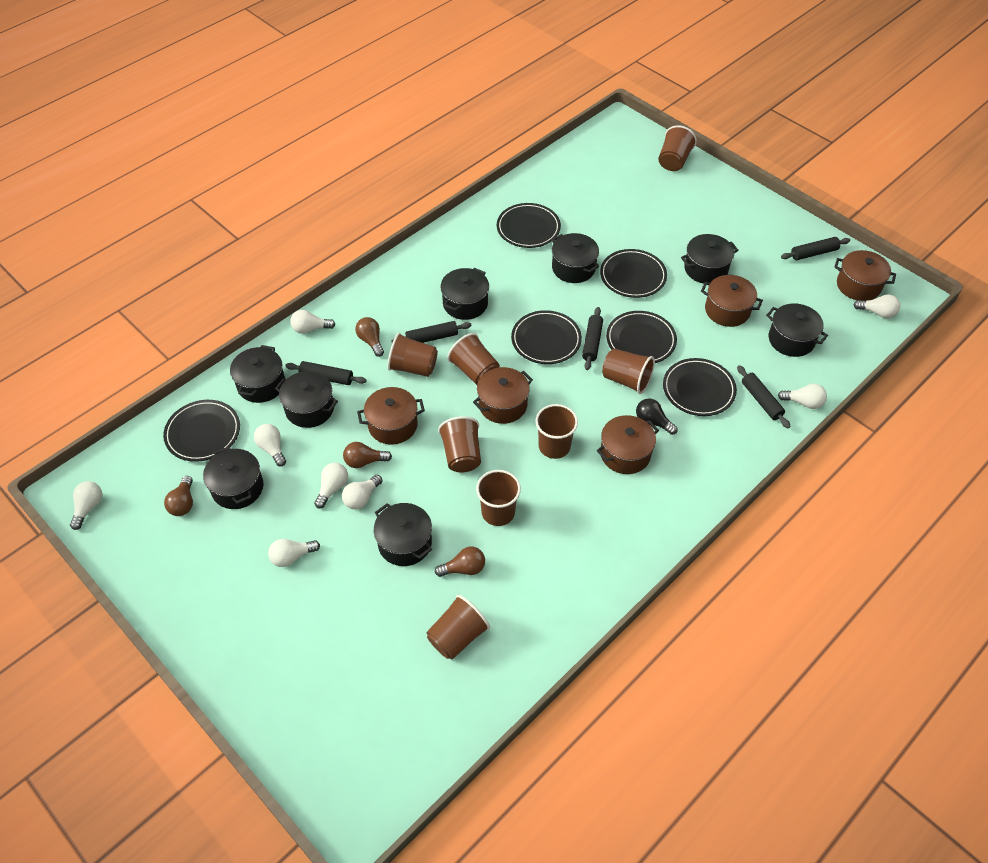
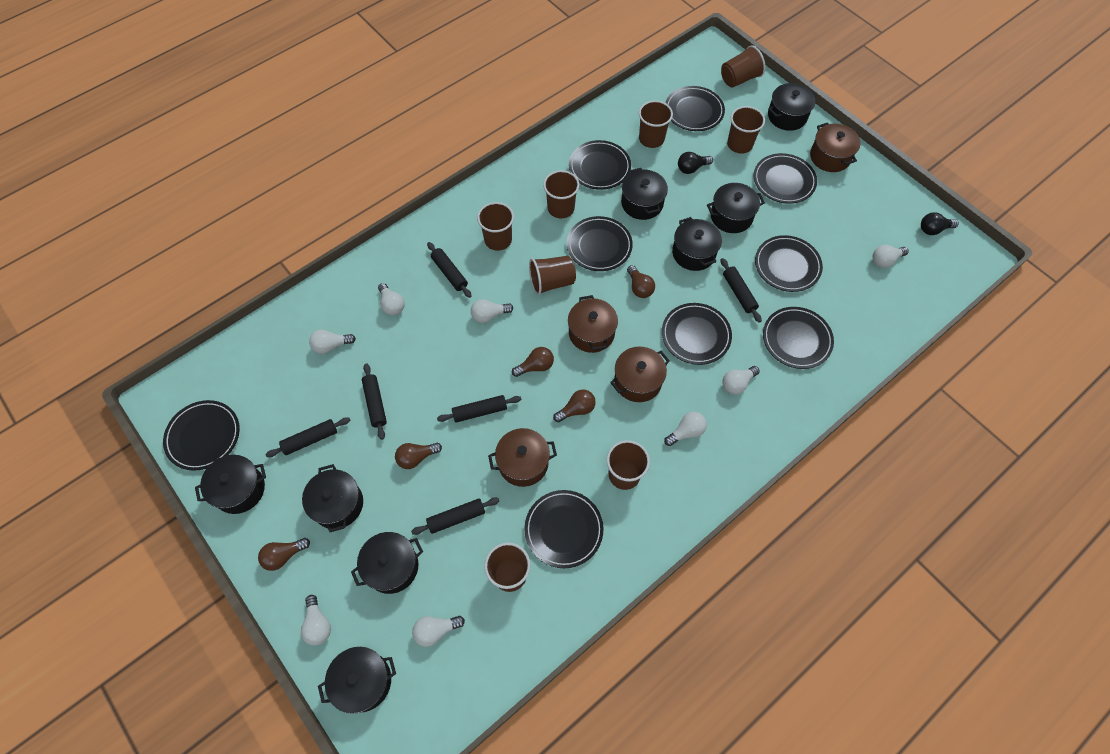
black light bulb: [636,398,678,435] = 1 -> [678,152,713,174] [921,212,959,235] = 2
black plate: [163,400,240,462] [497,203,561,248] [511,310,582,364] [600,249,667,298] [606,311,677,363] [663,358,737,416] = 6 -> [163,400,240,471] [524,490,604,568] [567,216,633,271] [569,140,631,190] [662,303,732,365] [665,86,725,131] [754,153,817,204] [755,235,823,292] [763,307,834,369] = 9
black rolling pin: [285,361,367,385] [391,321,472,343] [582,307,603,370] [737,365,791,428] [781,237,850,260] = 5 -> [265,417,350,457] [362,363,387,440] [411,497,499,535] [427,242,472,298] [437,395,521,423] [721,258,762,323] = 6
brown light bulb: [164,476,193,516] [343,442,392,468] [355,317,384,357] [435,546,485,577] = 4 -> [258,538,310,571] [395,443,442,469] [512,347,554,377] [553,390,596,422] [627,265,655,298] = 5
brown pot: [357,387,425,445] [473,367,533,424] [597,415,659,474] [701,275,763,327] [834,250,896,301] = 5 -> [488,428,557,487] [568,295,618,353] [610,347,670,402] [810,122,861,172] = 4

